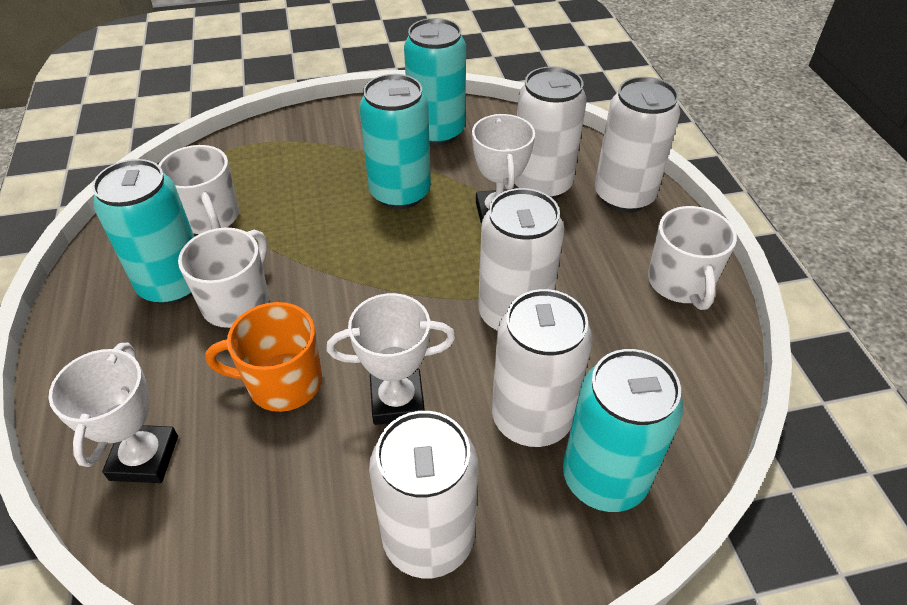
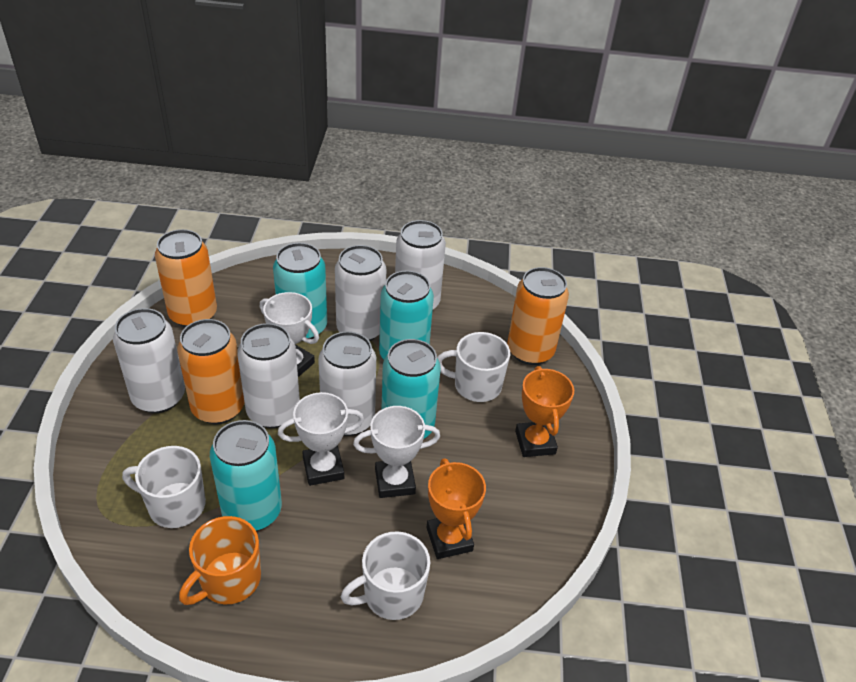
orange can: none = 0 -> [155,229,217,327] [177,319,244,424] [507,267,569,365] = 3
orange trophy: none = 0 -> [426,458,486,559] [515,366,574,457] = 2

